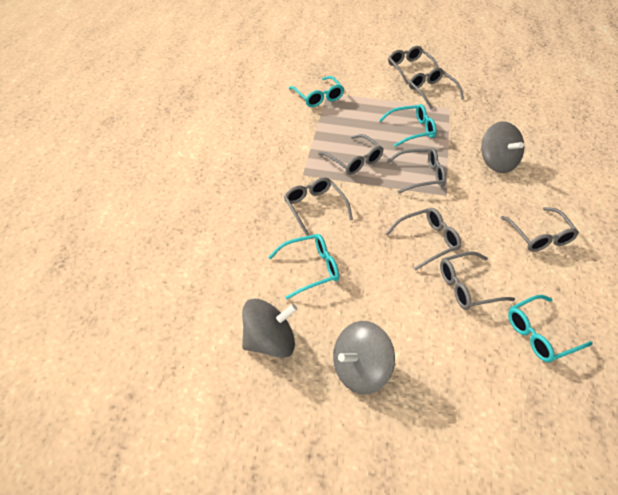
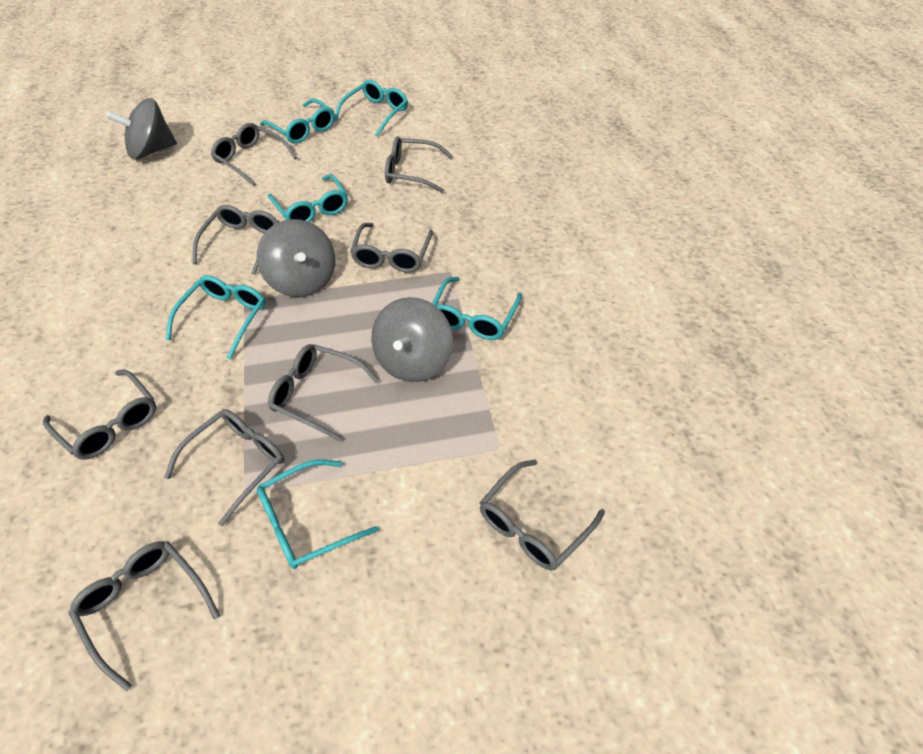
grey glasses: [284,177,353,236] [318,134,383,175] [386,148,446,194] [386,208,461,271] [388,46,439,85] [409,68,464,110] [440,251,515,310] [501,207,579,252] = 8 -> [43,370,156,460] [69,541,220,691] [164,409,284,526] [192,205,279,275] [211,123,297,186] [268,344,380,441] [350,223,433,273] [385,136,454,193] [480,460,605,570] = 9
turquoise glasses: [268,234,339,299] [288,76,344,107] [379,104,436,147] [508,295,593,363] = 4 -> [166,275,266,360] [257,459,378,569] [260,99,335,144] [268,174,348,222] [334,80,408,137] [432,277,522,340] = 6

